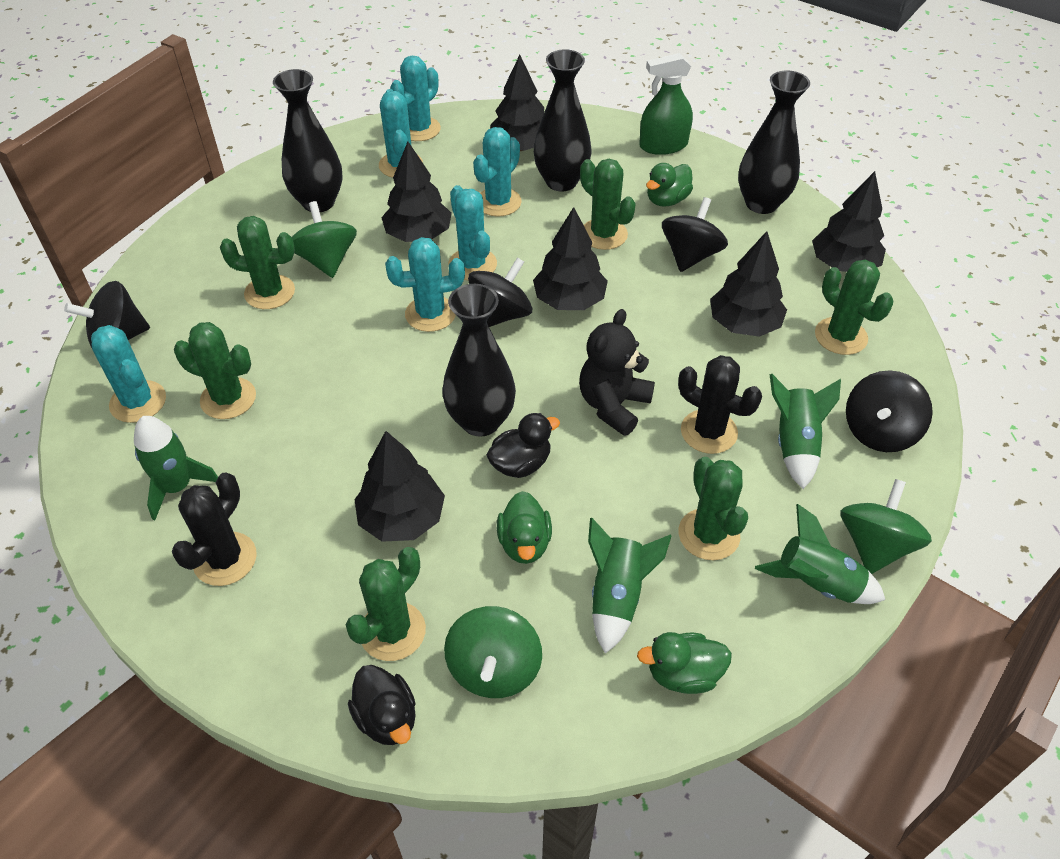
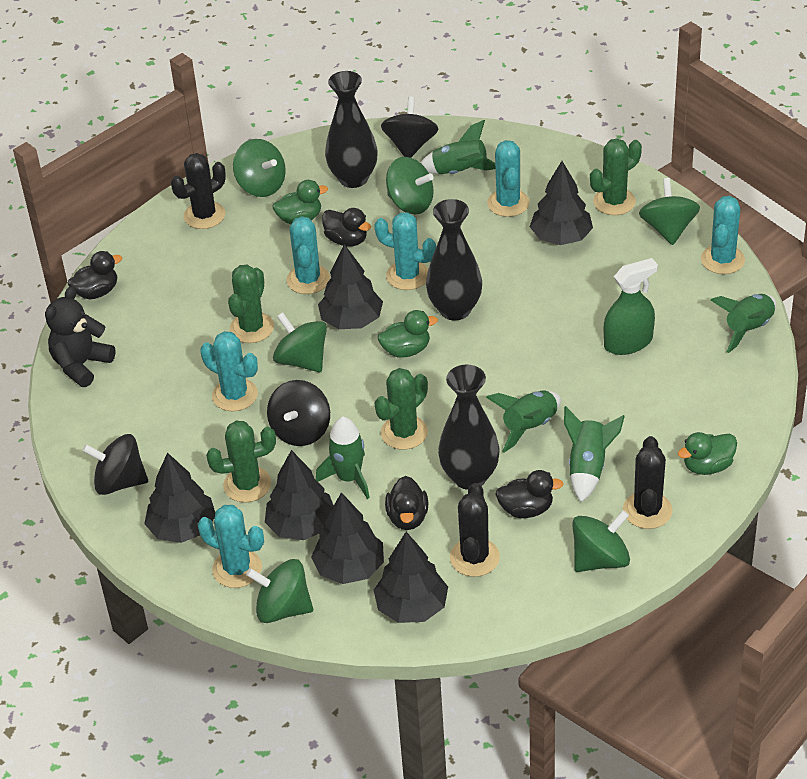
black cactus: [172,472,257,586] [678,355,762,454] = 2 -> [171,153,226,229] [450,483,500,577] [623,436,673,529] = 3
black duck: [348,665,416,745] [487,413,560,478] = 2 -> [68,251,122,299] [322,208,371,247] [385,476,428,530] [496,470,564,518] = 4
black spinning top: [64,281,150,348] [468,257,532,327] [662,197,728,272] [846,370,933,452] = 4 -> [82,434,148,495] [267,380,330,446] [381,97,438,158] = 3
black vase: [273,69,343,212] [442,284,516,437] [534,49,592,191] [738,71,810,214] = 4 -> [325,71,378,188] [426,199,482,321] [438,365,500,490] = 3
green cactus: [174,322,256,419] [220,216,295,309] [346,547,426,661] [580,159,636,250] [679,457,748,560] [815,260,893,355] = 6 -> [206,421,276,502] [228,265,274,343] [374,368,428,450] [590,138,642,215] = 4
green rocket: [134,416,218,520] [588,518,672,653] [755,504,885,604] [769,374,841,489] = 4 -> [316,416,370,499] [421,120,495,174] [486,390,561,453] [564,406,625,502] [711,294,776,353] = 5
green spinning top: [292,201,357,278] [444,606,542,698] [840,479,932,574] = 3 -> [233,139,286,197] [246,559,313,623] [273,312,327,372] [386,157,434,214] [572,510,630,572] [639,178,700,245] = 6

